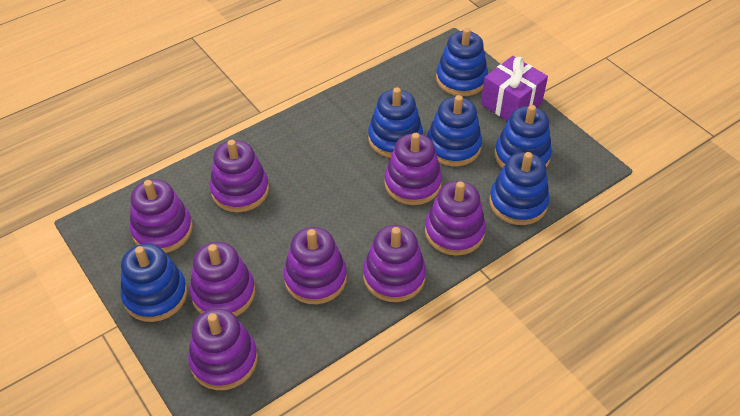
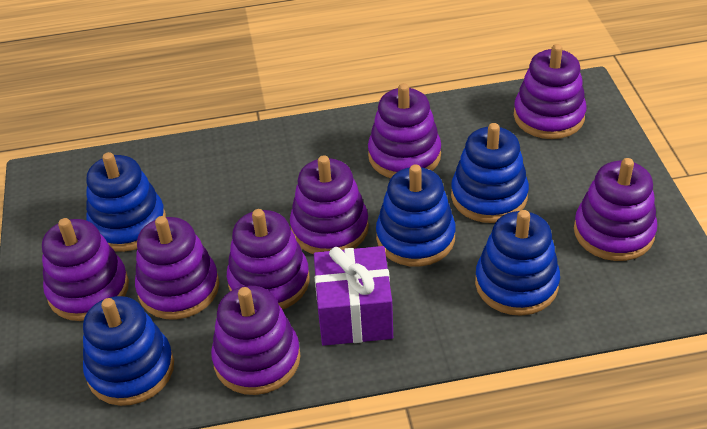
blue stacking toy: [121,244,188,322] [368,87,423,158] [427,95,482,166] [436,28,488,96] [489,152,550,225] [495,105,552,168] = 6 -> [83,296,174,406] [86,152,166,252] [376,164,456,267] [451,123,529,223] [475,210,560,316] = 5

